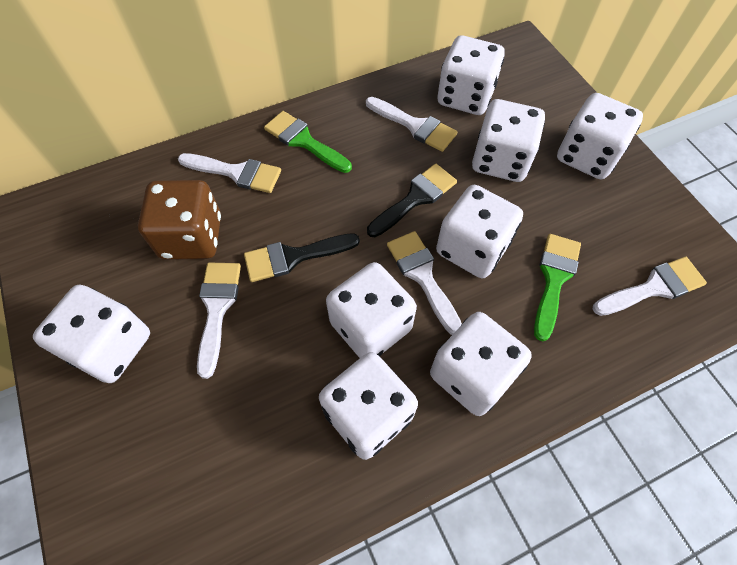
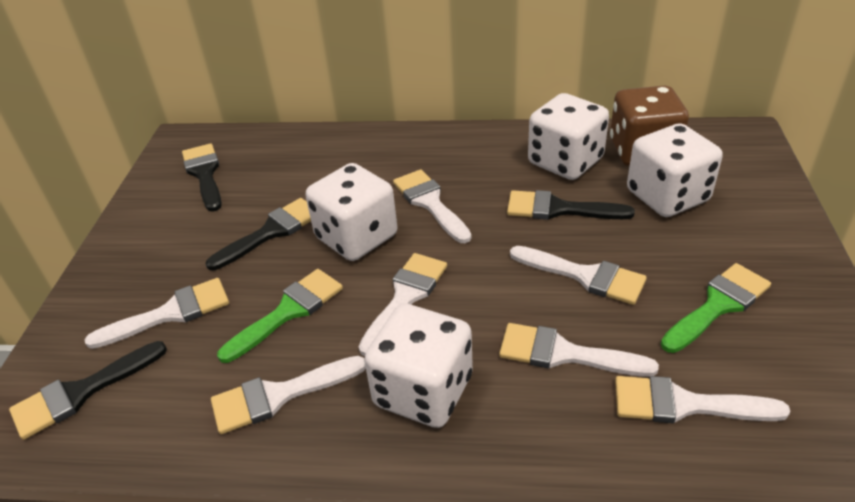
black brush: [244,233,360,282] [367,164,457,237] = 2 -> [9,341,167,440] [182,143,222,212] [205,198,311,270] [507,190,635,220] = 4
white brush: [178,153,281,193] [197,263,241,379] [366,97,458,152] [387,231,462,335] [593,257,707,316] = 5 -> [84,278,229,349] [211,356,366,434] [359,253,447,356] [393,169,471,243] [499,323,659,377] [510,246,647,305] [615,376,790,423] = 7
white dice: [33,284,150,383] [319,352,418,460] [326,262,417,358] [430,312,532,416] [436,185,523,278] [437,35,505,115] [472,99,545,182] [557,93,643,179] = 8 -> [306,163,398,261] [364,303,473,428] [528,93,609,180] [627,123,723,217] = 4

